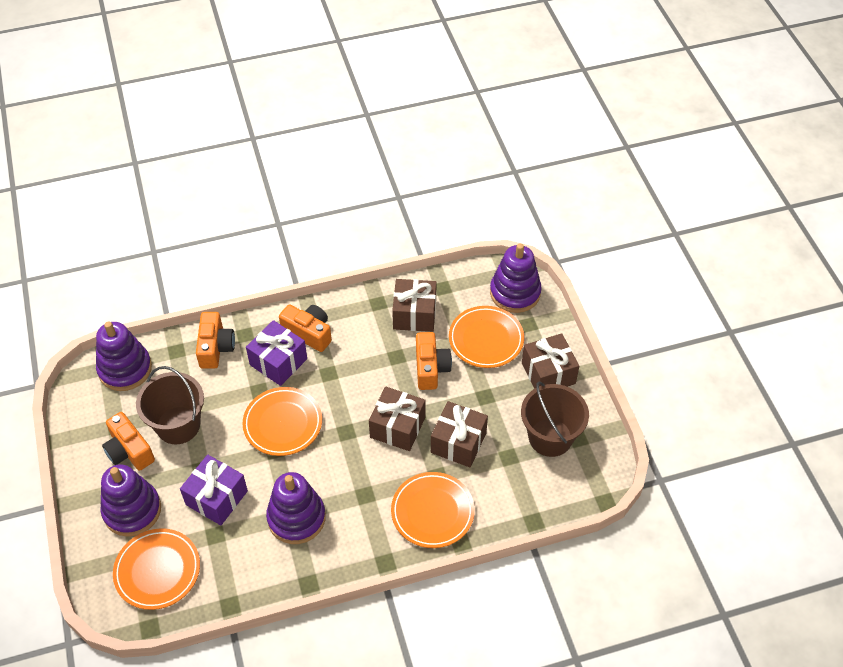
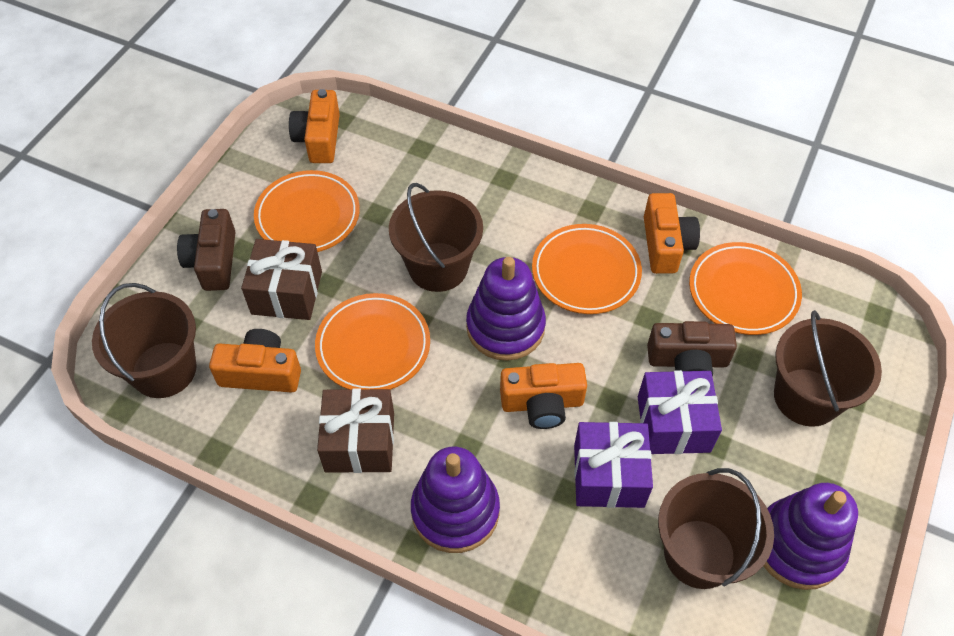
brown bucket: [136,366,204,444] [521,382,589,457] = 2 -> [92,283,197,398] [389,183,483,292] [658,468,774,589] [774,310,882,427] = 4
brown camera: none = 0 -> [177,209,236,291] [647,321,737,377] = 2
brown gift: [369,386,426,451] [392,279,436,332] [431,401,488,467] [522,333,579,389] = 4 -> [241,239,322,320] [317,388,394,473] = 2
purple stacking toy: [96,321,152,391] [100,464,161,537] [266,472,326,544] [490,243,542,313] = 4 -> [411,447,500,553] [466,257,546,361] [764,483,858,590] = 3

